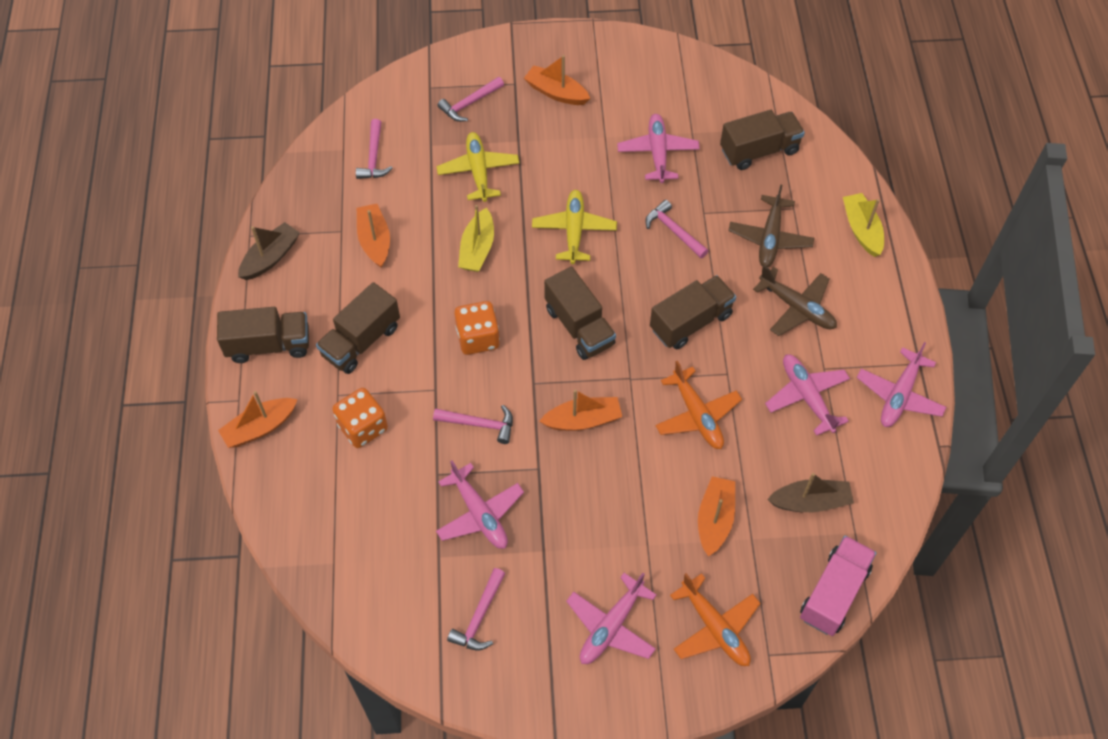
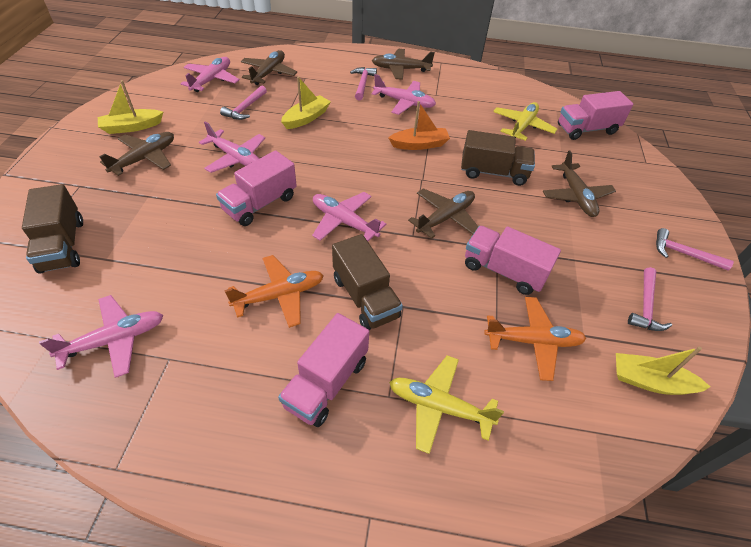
brown boat: [238,222,300,280] [767,473,854,512] = 2 -> none = 0
brown plane: [728,184,814,267] [753,265,837,336] = 2 -> [99,132,174,176] [241,50,297,85] [372,49,435,80] [408,188,478,239] [543,150,616,217] = 5
brown truck: [217,307,309,363] [316,282,400,374] [544,267,616,360] [650,275,736,349] [720,110,805,170] = 5 -> [22,184,83,274] [332,234,403,330] [461,130,535,186] = 3
orange boat: [218,391,298,448] [357,204,390,268] [524,55,590,105] [539,389,622,431] [698,476,735,557] = 5 -> [388,101,450,150] = 1
orange dice: [332,388,388,448] [454,301,500,355] = 2 -> none = 0
pink hammer: [356,119,392,179] [433,405,513,444] [437,77,504,122] [447,568,505,650] [645,200,708,258] = 5 -> [220,85,267,120] [350,67,377,100] [628,267,672,331] [656,228,734,271] = 4
pink truck: [800,536,876,636] = 1 -> [216,150,297,226] [278,313,369,427] [465,226,561,295] [558,91,633,140] = 4
yellow boat: [458,205,494,272] [843,193,884,257] = 2 -> [98,80,163,134] [281,76,331,129] [616,347,710,395] = 3

